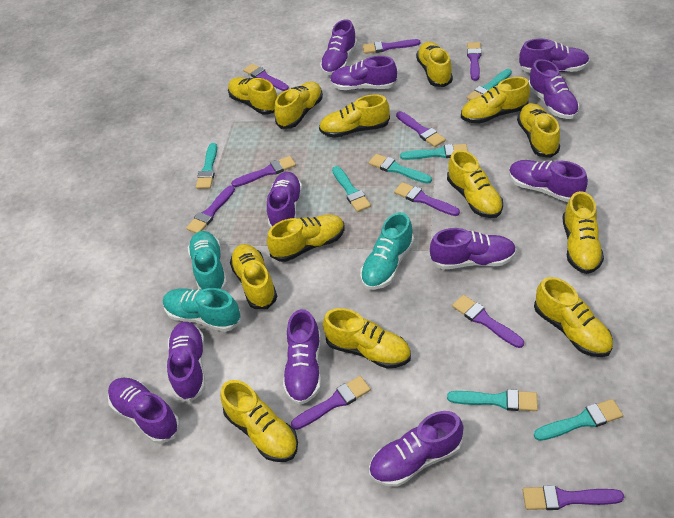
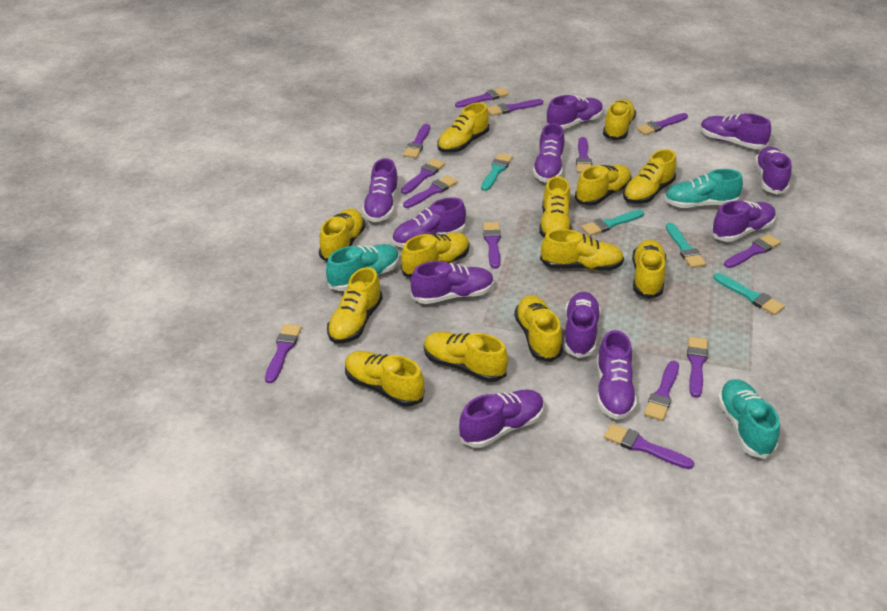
purple brush: [186,185,235,233] [231,156,296,187] [243,64,289,91] [291,376,371,430] [363,39,420,54] [394,182,460,216] [396,111,446,147] [452,295,524,348] [467,42,482,81] [523,485,624,510] = 10 -> [265,324,302,383] [401,158,445,194] [403,124,430,158] [403,175,458,208] [455,87,509,108] [483,222,501,269] [487,99,543,116] [576,137,592,173] [604,423,694,469] [637,113,688,135] [644,361,679,421] [687,337,708,398] [724,234,781,268] = 13
turquoise brush: [196,143,217,189] [332,166,371,212] [369,154,432,184] [400,144,468,160] [447,389,538,411] [467,69,512,100] [534,399,623,441] = 7 -> [481,153,513,191] [581,210,644,236] [666,223,706,268] [714,273,785,315] = 4

